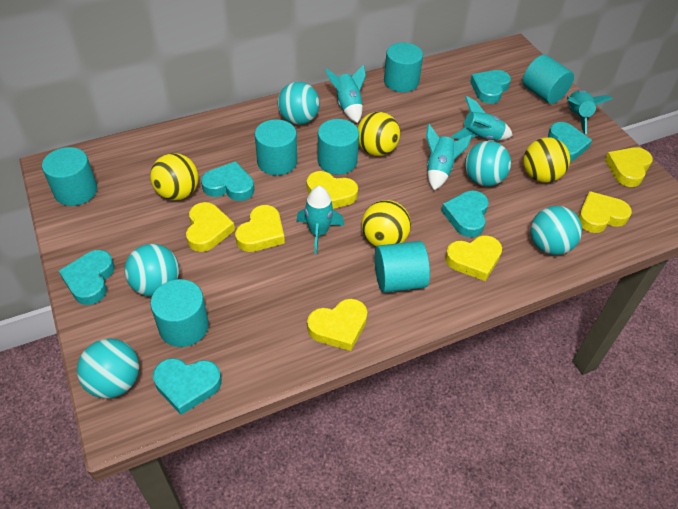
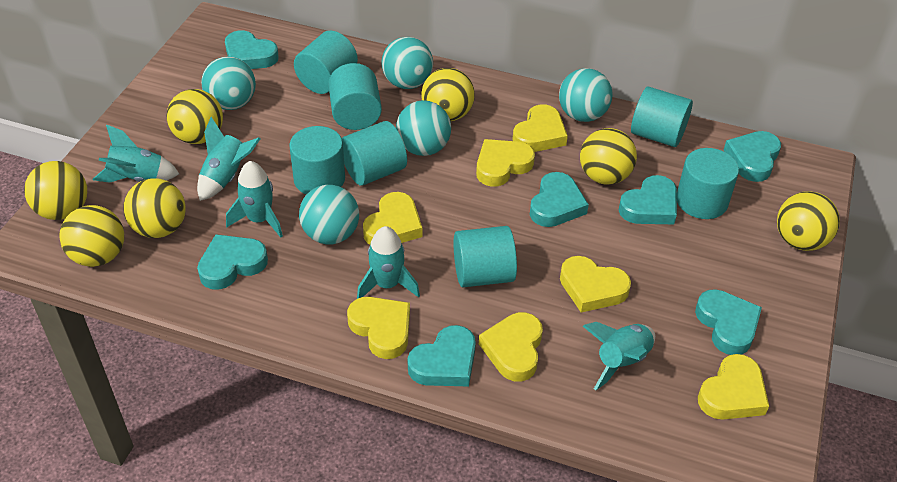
turquoise heart: [59,250,115,305] [153,358,221,415] [201,161,254,201] [441,191,489,237] [470,70,511,104] [548,122,592,162] = 6 -> [197,234,268,290] [225,30,279,69] [408,325,476,387] [530,172,589,227] [619,175,677,224] [695,289,762,355] [724,131,781,182] = 7
yellow ball: [150,153,199,200] [357,112,400,156] [362,200,411,247] [523,137,570,182] = 4 -> [24,161,87,220] [59,205,124,267] [123,178,186,238] [167,89,223,144] [421,68,475,121] [580,128,637,185] [777,191,840,251] = 7

